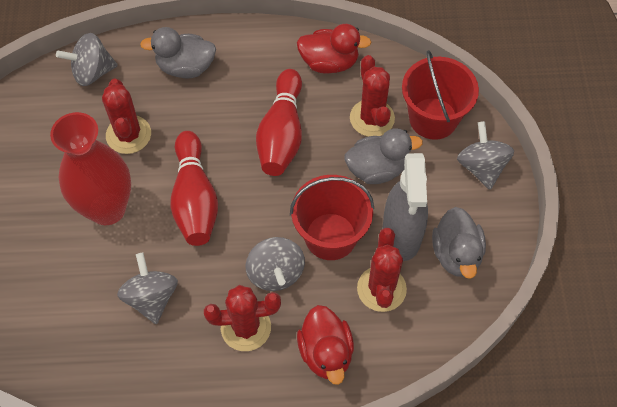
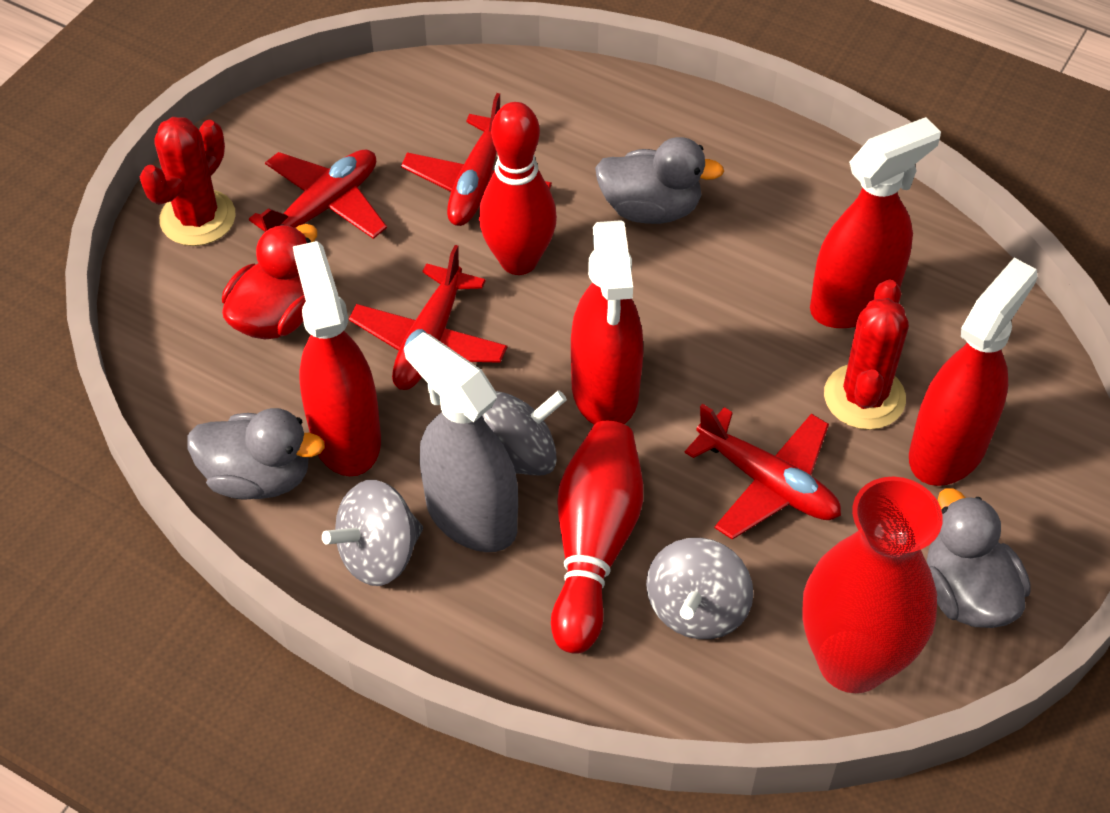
grey spinning top: [56,33,118,86] [117,253,178,324] [245,237,305,291] [457,121,514,190] = 4 -> [322,480,423,586] [482,390,567,475] [646,538,754,639] = 3
red bucket: [290,175,374,260] [402,50,479,140] = 2 -> none = 0
red cactus: [102,79,151,154] [204,285,281,351] [350,55,395,137] [357,228,407,312] = 4 -> [140,117,236,246] [824,279,909,430] = 2
red duck: [297,24,372,74] [297,305,354,385] = 2 -> [222,224,317,339] = 1
red plane: none = 0 -> [249,150,387,239] [349,245,508,390] [401,93,552,226] [685,404,841,540] = 4
red spray bottle: none = 0 -> [293,241,381,476] [571,220,643,424] [810,117,941,328] [909,258,1038,486] = 4

